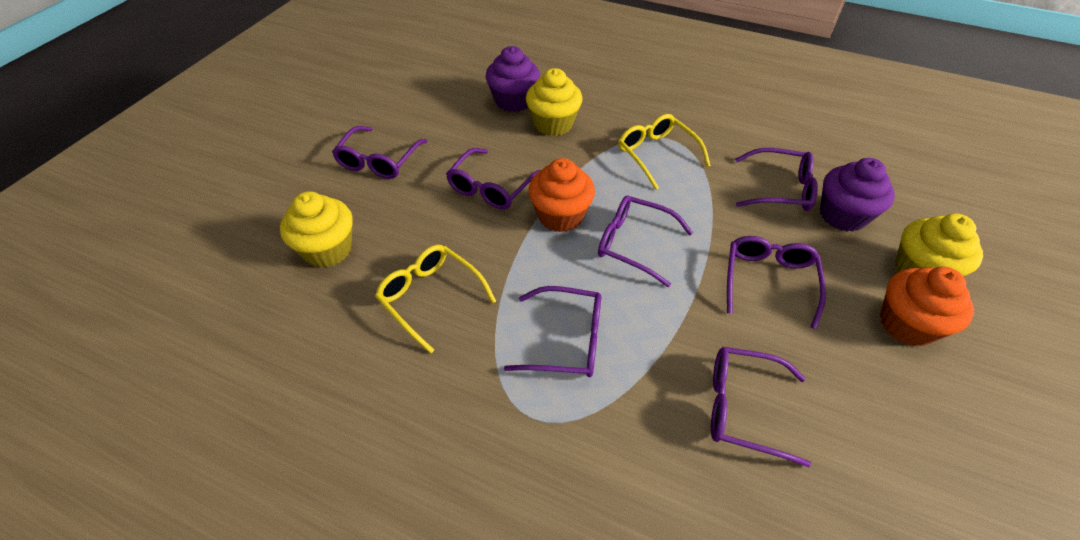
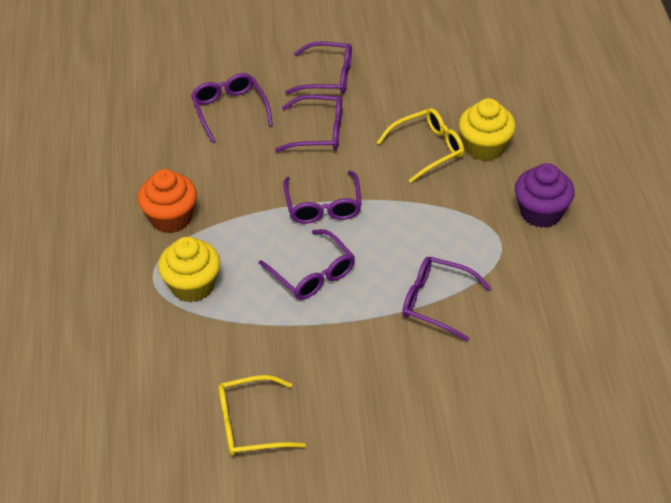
orange cupcake: [528,158,595,232] [880,266,974,347] = 2 -> [137,169,197,233] = 1
purple cupcake: [486,46,540,112] [820,158,895,232] = 2 -> [515,163,575,228] = 1
purple glasses: [332,126,428,179] [446,148,541,210] [504,286,601,377] [598,195,693,287] [711,347,811,467] [727,236,826,329] [735,148,818,211] = 7 -> [191,73,273,143] [259,229,355,300] [275,95,342,152] [283,170,362,224] [285,41,352,94] [402,257,491,342] = 6
yellow cupcake: [280,191,353,268] [526,68,582,136] [895,214,983,277] = 3 -> [158,237,220,302] [459,98,516,161] = 2

